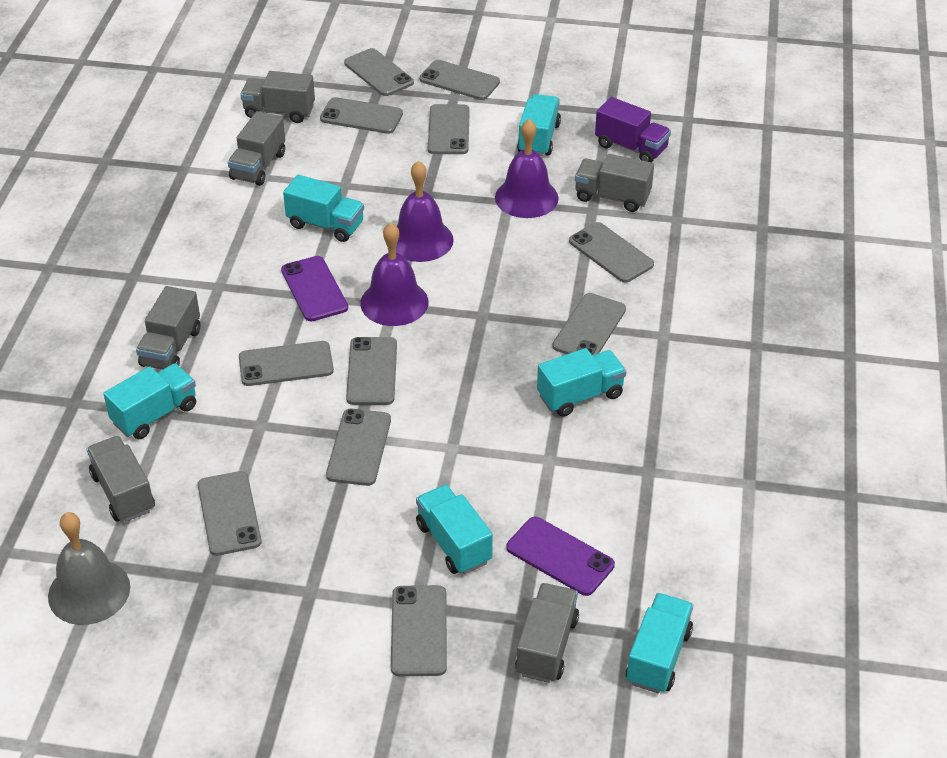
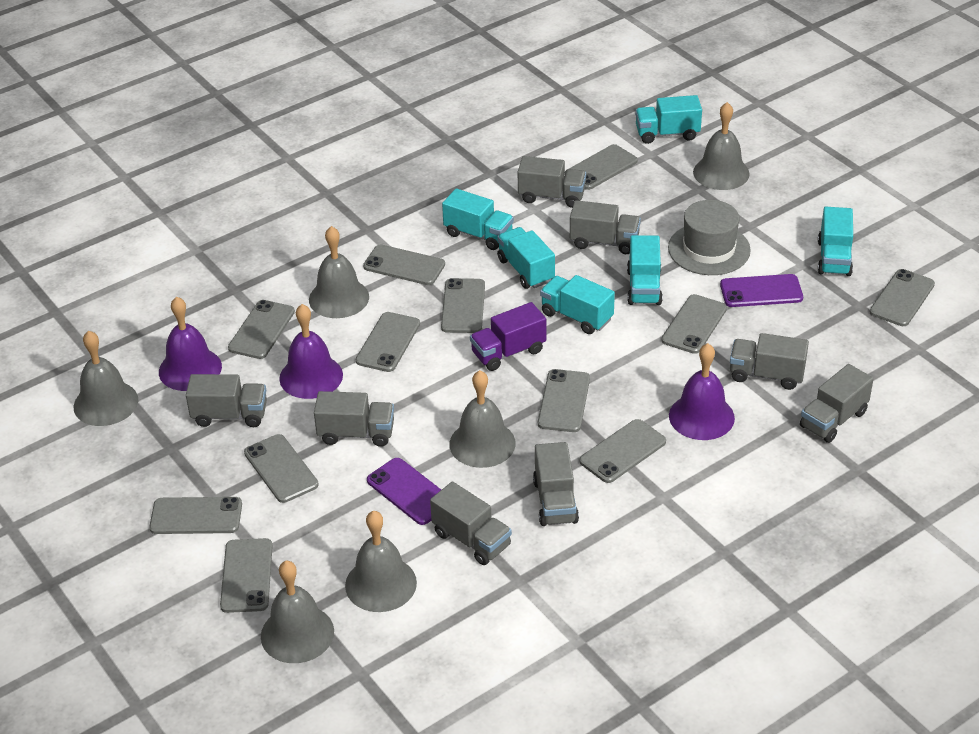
grey bell: [48,512,130,625] = 1 -> [74,331,138,426] [261,561,334,663] [309,226,369,318] [345,511,417,612] [449,370,516,468] [693,102,750,190] = 6
grey hat: none = 0 -> [668,200,751,275] = 1
grey phone: [197,471,262,556] [239,341,334,386] [320,97,403,134] [326,409,391,486] [344,48,414,96] [346,337,397,405] [391,585,447,676] [419,60,500,100] [428,104,470,154] [552,293,626,355] [569,222,654,283] = 11 -> [149,497,242,534] [220,538,272,613] [228,300,295,359] [244,434,319,503] [356,312,420,372] [363,244,445,285] [441,278,485,333] [538,369,590,432] [565,144,638,190] [580,419,666,483] [661,294,727,354] [870,269,935,326] = 12
grey truck: [87,436,155,522] [136,286,200,370] [228,111,285,186] [240,71,315,123] [515,583,579,683] [575,154,654,212] = 6 -> [186,374,267,427] [314,391,394,447] [430,481,512,565] [518,156,586,208] [533,442,579,526] [570,200,641,254] [730,333,809,390] [800,364,873,443] = 8

